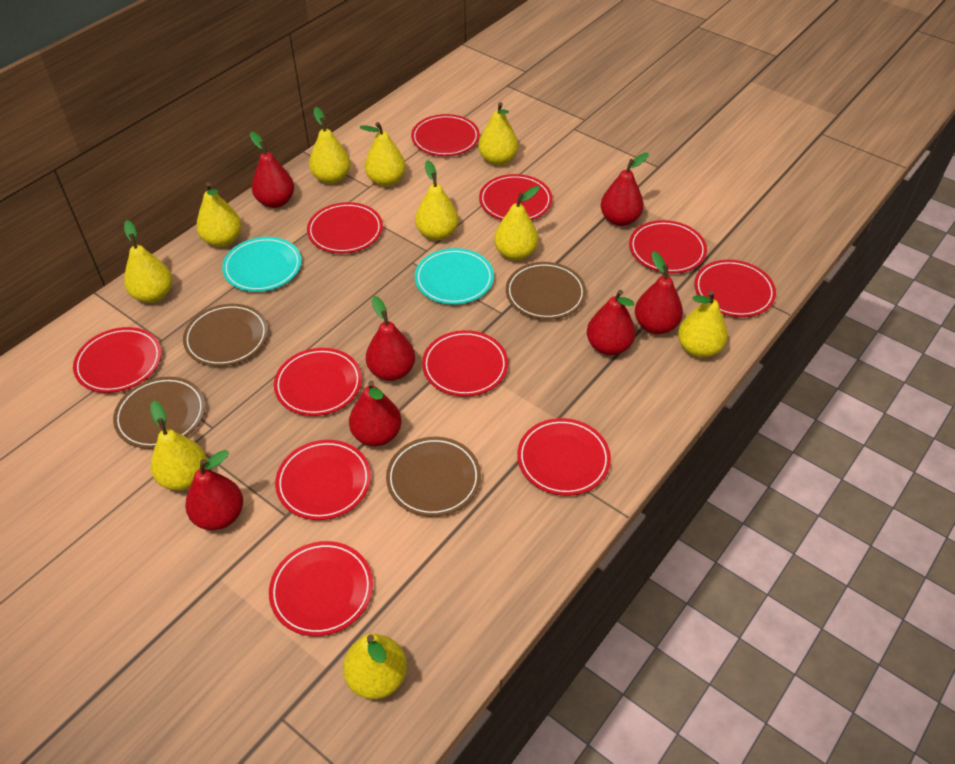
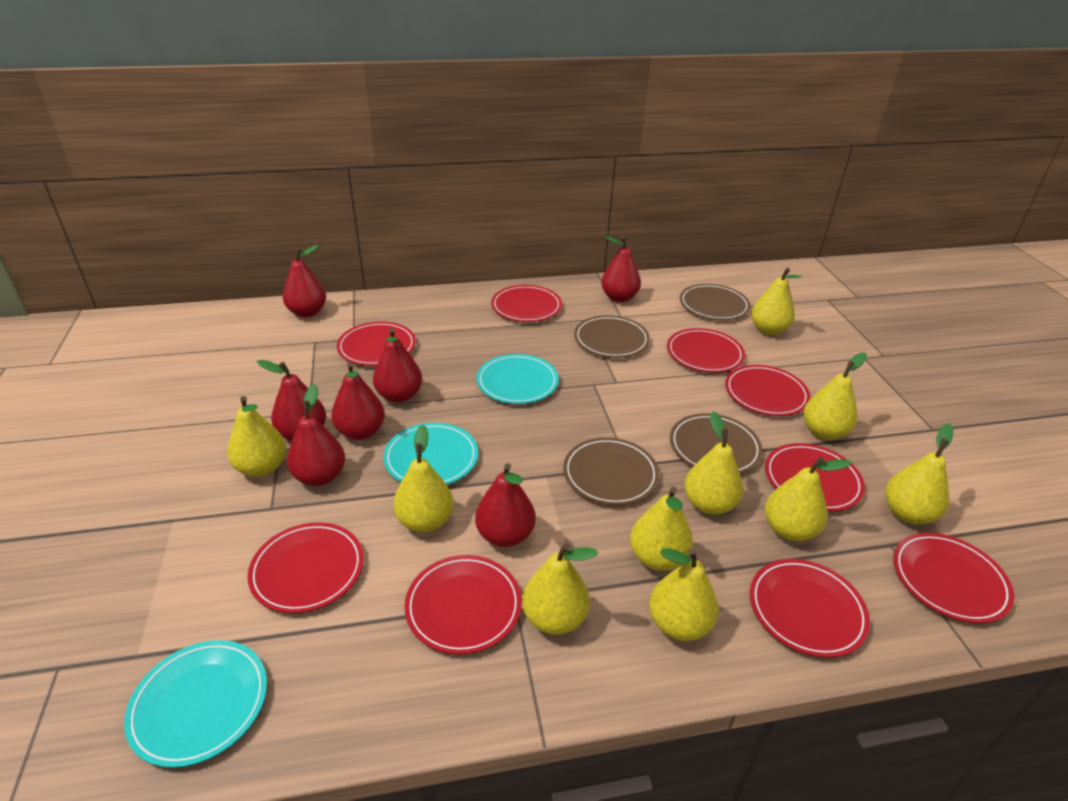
red plate: [73,327,162,393] [269,541,373,636] [274,348,362,416] [275,440,371,520] [307,202,383,254] [411,114,480,156] [422,330,508,397] [479,174,552,220] [517,418,611,496] [629,220,707,273] [694,260,776,317] = 11 -> [247,522,364,613] [337,322,416,366] [404,555,522,655] [491,285,562,322] [667,328,745,373] [725,365,810,416] [750,559,870,658] [765,443,865,512] [893,533,1014,623] = 9
turquoise plate: [222,237,302,292] [415,248,494,305] = 2 -> [124,640,267,768] [383,423,478,485] [477,354,559,404] = 3

